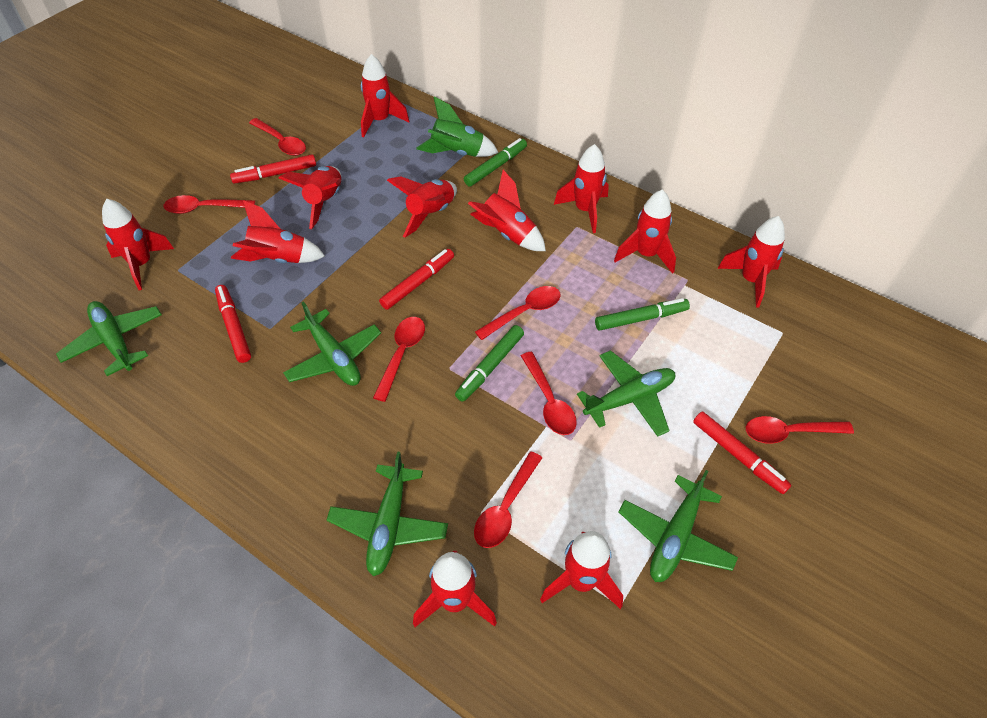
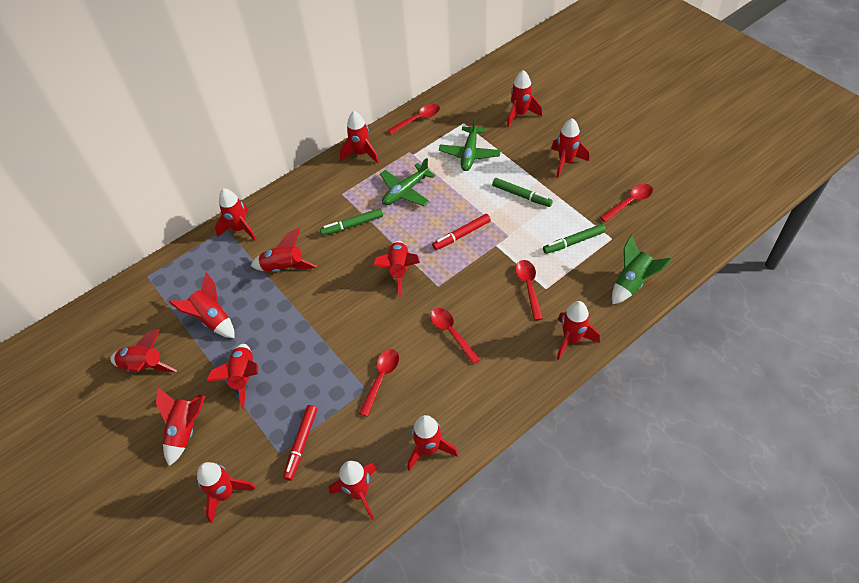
green plane: [56,301,162,376] [283,301,381,386] [327,452,448,576] [577,350,675,437] [619,470,738,582] = 5 -> [380,158,435,206] [439,116,501,171] = 2
red marker: [215,285,251,363] [230,154,316,184] [379,249,454,310] [693,411,791,494] = 4 -> [283,405,317,481] [432,214,491,250] = 2
red rocket: [102,199,174,290] [231,200,325,263] [279,166,341,229] [361,54,409,137] [387,177,457,238] [413,551,497,627] [468,170,546,251] [540,531,623,609] [554,144,609,233] [614,189,676,274] [717,216,785,308] = 11 -> [110,329,177,372] [156,387,205,466] [169,272,235,338] [197,462,256,523] [207,344,258,409] [215,188,257,241] [251,228,317,272] [329,461,377,520] [340,111,379,164] [373,241,420,297] [407,415,458,471] [507,70,542,127] [551,118,589,178] [557,301,600,360] = 14
red spoon: [164,195,255,214] [249,118,306,156] [373,317,425,402] [474,451,542,548] [475,286,561,340] [521,352,577,435] [746,416,854,444] = 7 -> [359,349,399,417] [388,104,440,134] [430,308,481,364] [515,260,543,320] [600,184,653,222] = 5

